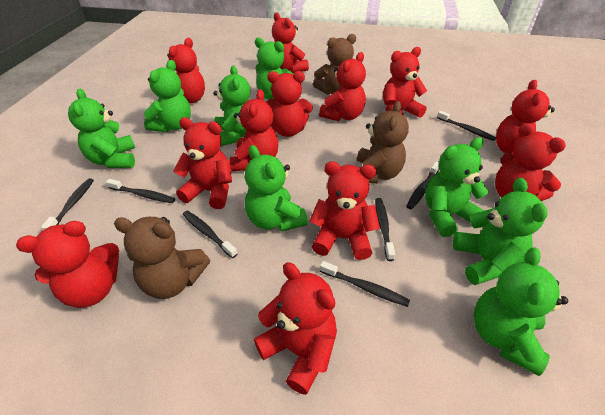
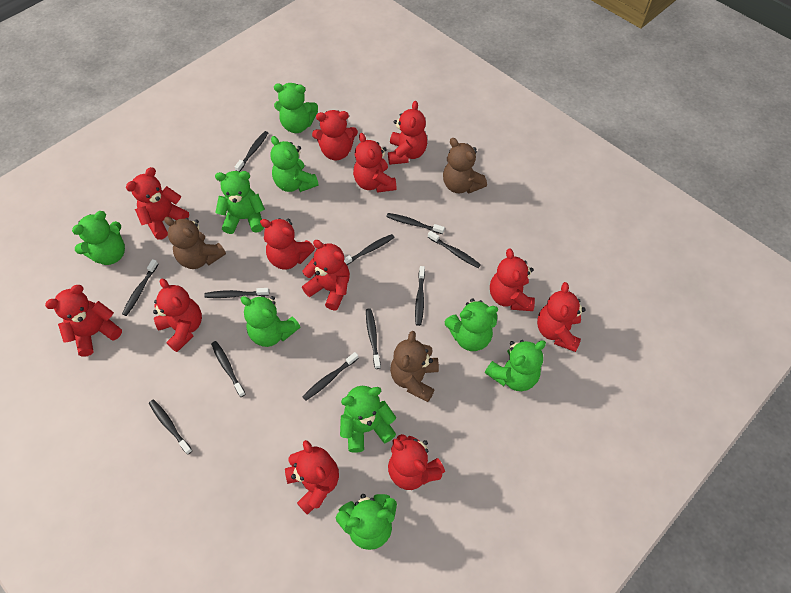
black toothbrush: [41,178,94,230] [106,179,175,203] [183,210,237,258] [320,261,410,307] [375,198,395,261] [406,161,439,210] [437,111,496,141] = 7 -> [122,259,158,316] [149,400,193,455] [204,288,269,298] [211,341,246,397] [235,131,268,172] [302,352,359,401] [344,234,395,265] [366,308,381,369] [386,213,445,234] [415,266,425,326] [428,231,481,268] = 11
green teddy bear: [68,89,135,168] [144,60,191,132] [213,65,251,146] [245,145,308,232] [255,37,293,100] [425,137,488,237] [453,178,548,285] [474,247,568,376] = 8 -> [72,211,125,265] [215,171,265,234] [240,295,300,347] [270,136,319,192] [274,83,318,133] [336,494,397,550] [340,386,396,453] [445,298,498,351] [485,340,546,391] = 9

